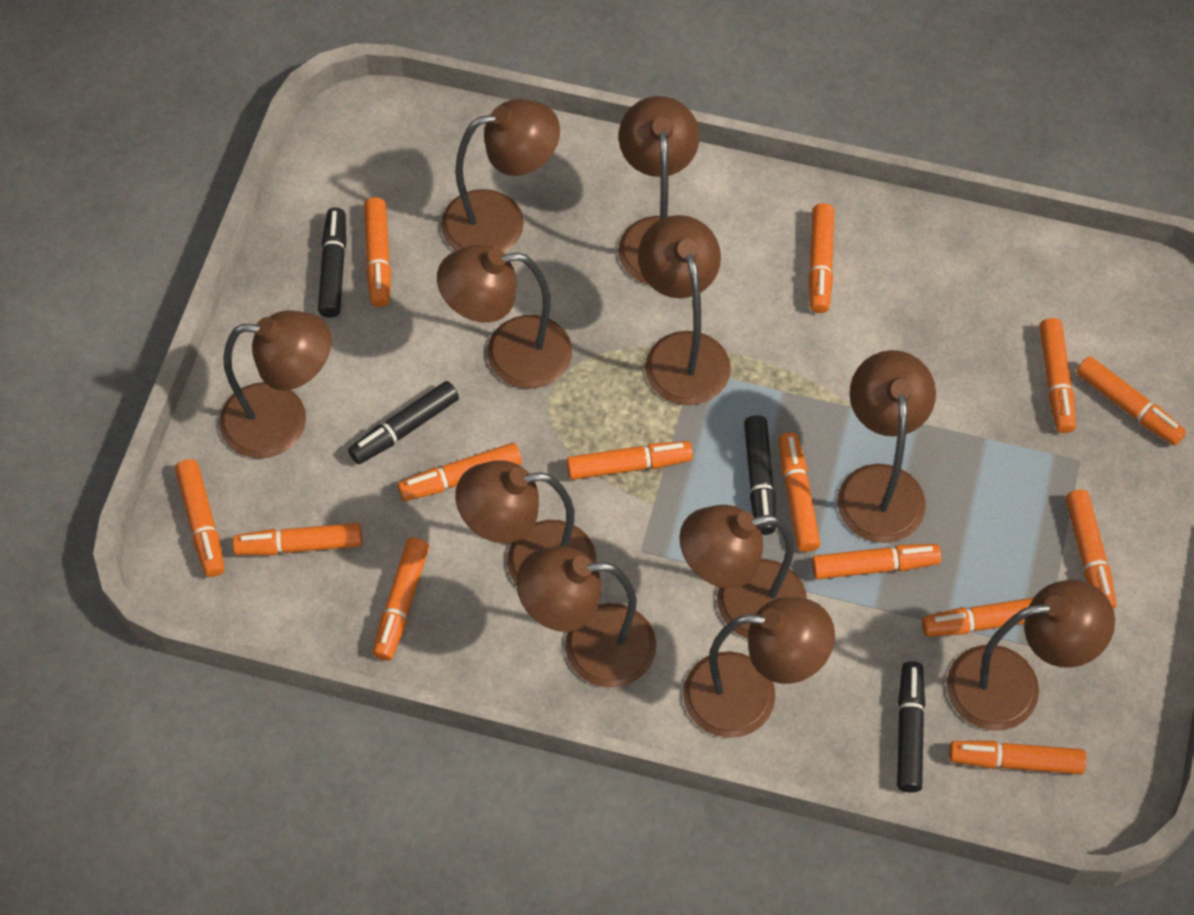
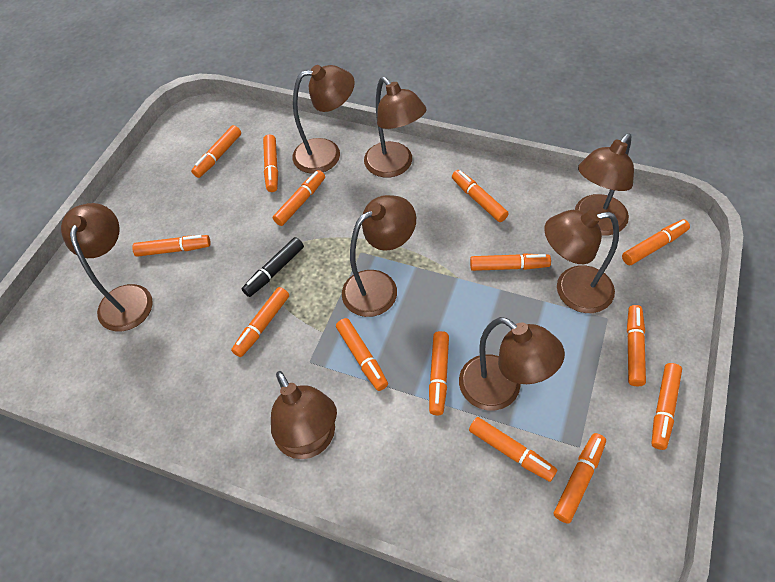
black marker: [318,207,346,318] [348,381,459,464] [744,415,776,535] [897,661,925,792] = 4 -> [242,237,304,297] = 1
brown lamp: [219,310,332,459] [437,245,572,389] [441,99,560,253] [455,460,596,584] [516,546,656,688] [618,96,700,285] [638,215,731,405] [679,505,807,639] [683,597,835,738] [837,350,936,543] [947,580,1115,730] = 11 -> [61,203,153,332] [271,371,337,459] [292,65,355,174] [342,195,416,317] [364,77,426,178] [459,317,565,410] [544,209,619,313] [575,133,634,236] = 8

